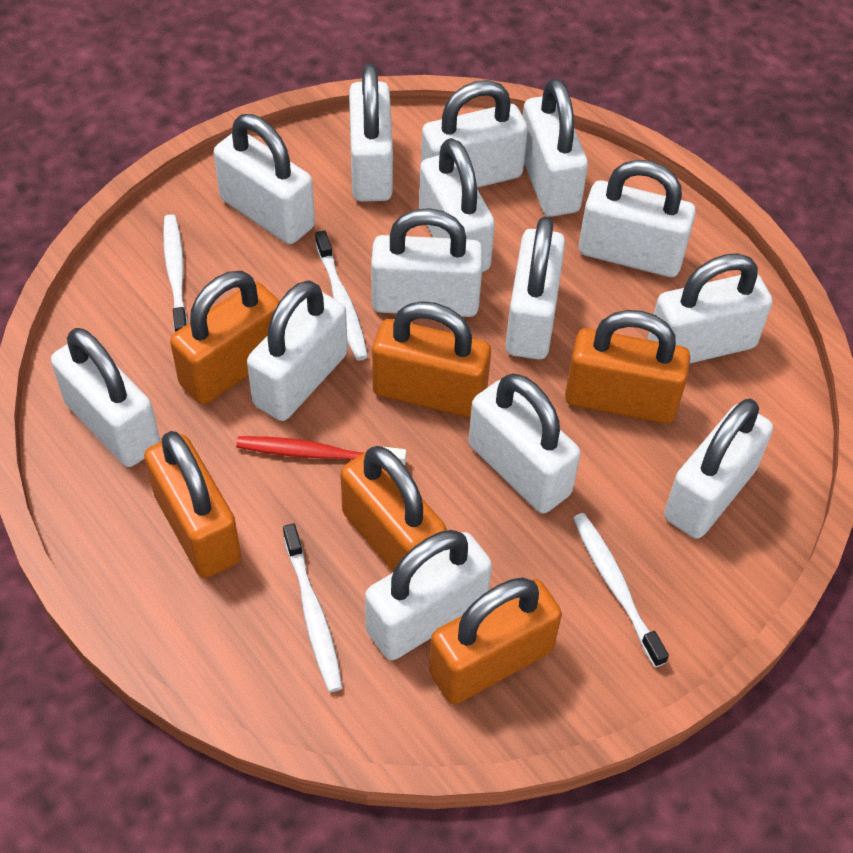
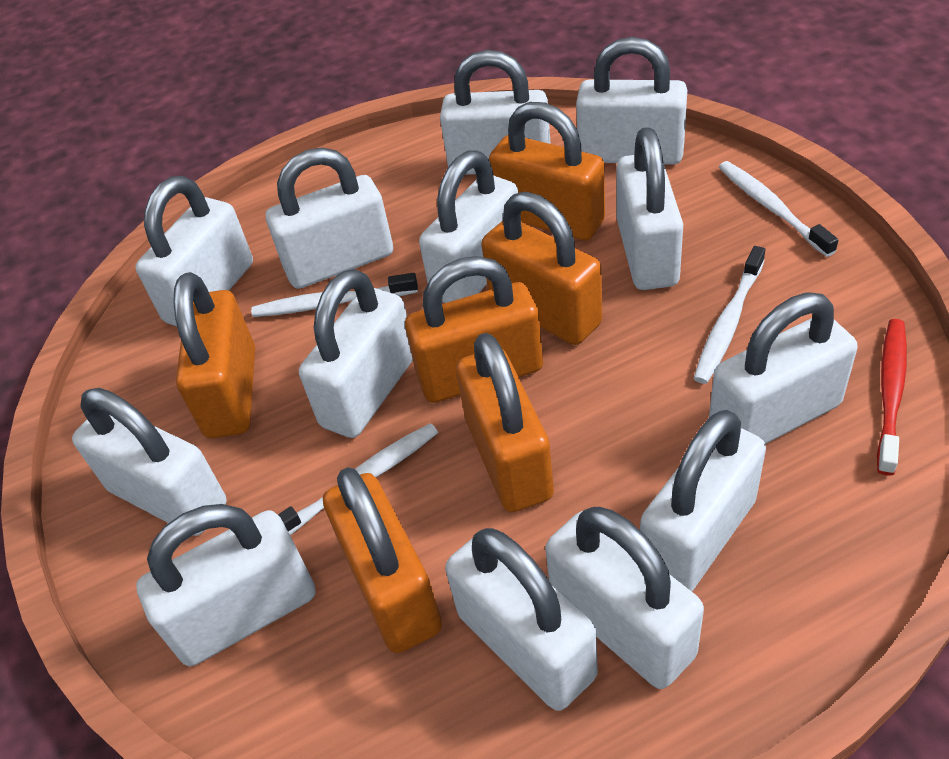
white padlock: [51,328,161,467] [214,114,315,244] [247,280,348,421] [349,64,393,202] [365,530,492,660] [371,208,483,317] [419,138,495,272] [421,80,528,188] [469,373,581,513] [505,216,565,360] [523,78,588,217] [579,160,696,277] [648,253,772,363] [664,399,773,539] = 14 -> [72,388,227,536] [136,176,253,326] [136,504,315,666] [266,147,393,289] [299,269,413,438] [419,150,521,303] [440,50,551,175] [445,528,598,711] [545,507,704,689] [576,37,687,165] [616,127,683,290] [640,410,766,591] [709,293,858,444] = 13

